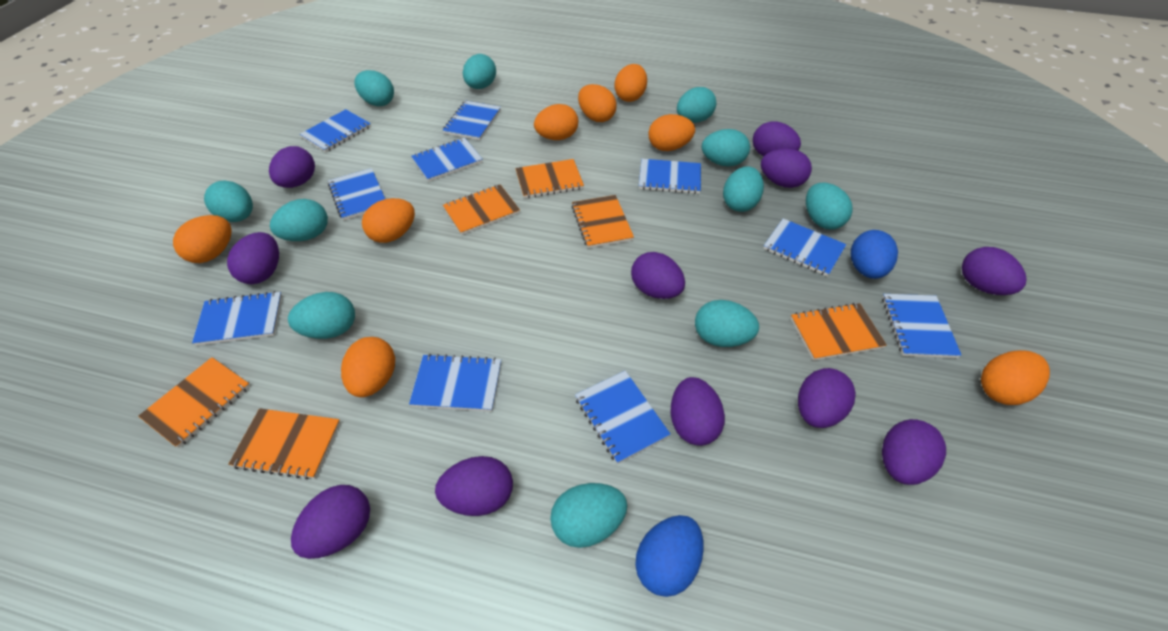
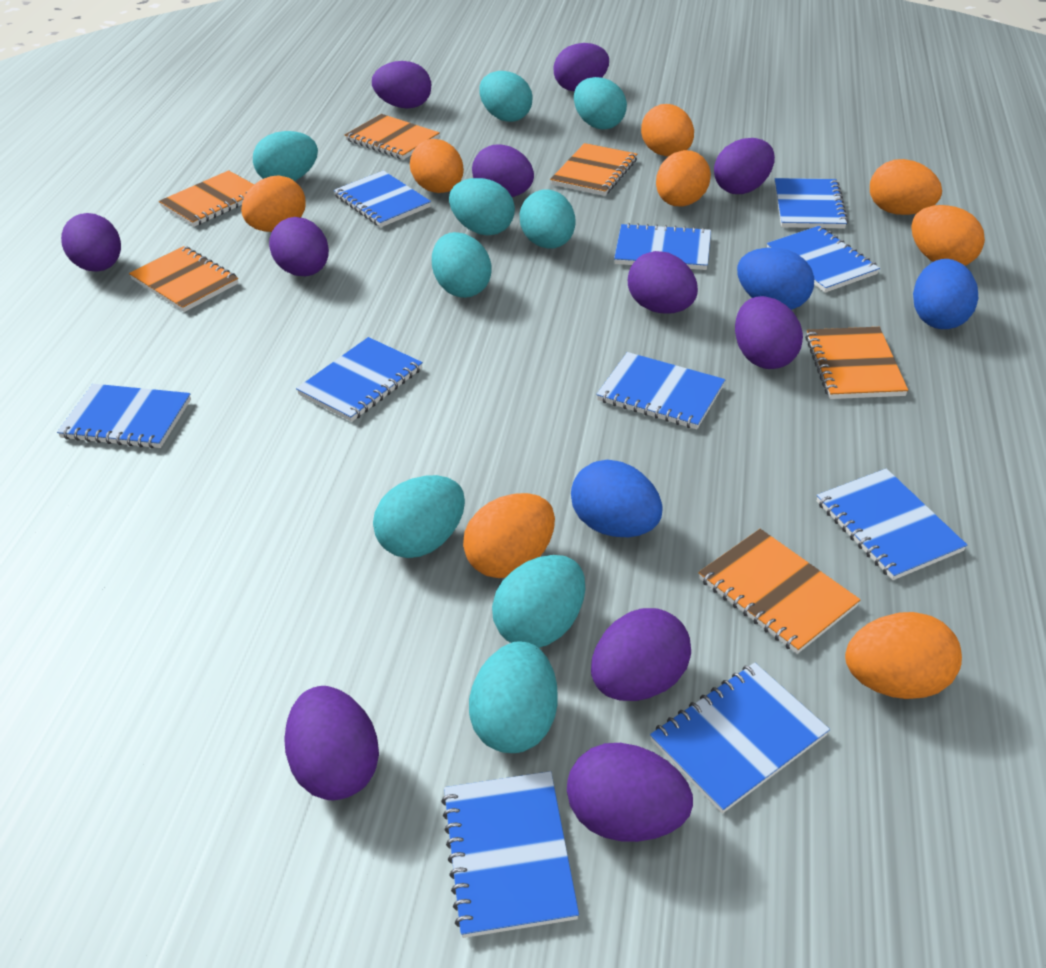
blue egg: [635,515,704,597] [851,230,898,279] = 2 -> [571,460,663,537] [737,247,814,310] [913,259,978,329] = 3
turquoise egg: [204,180,253,222] [270,199,328,241] [288,292,355,339] [355,70,394,106] [463,54,496,89] [550,483,627,548] [677,87,716,123] [695,300,759,347] [702,129,750,166] [723,166,764,212] [806,183,853,229] = 11 -> [253,131,318,181] [373,475,465,558] [432,232,492,298] [449,178,515,235] [469,641,558,753] [479,71,533,122] [492,555,585,648] [520,189,576,249] [574,77,627,130] = 9

